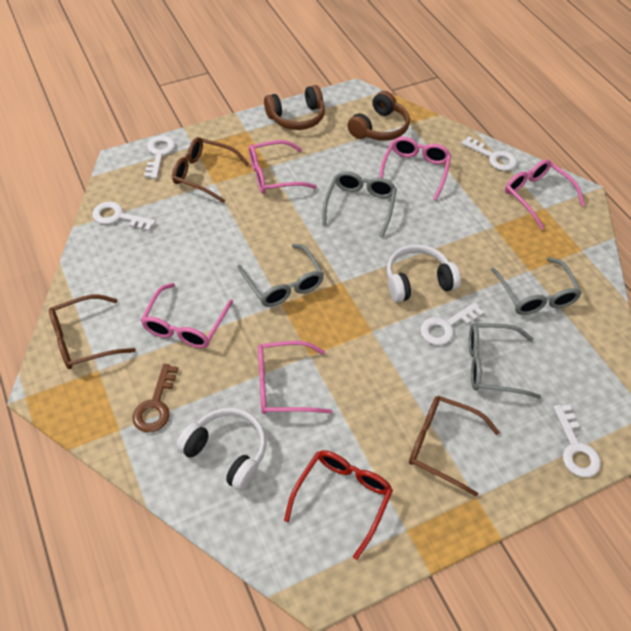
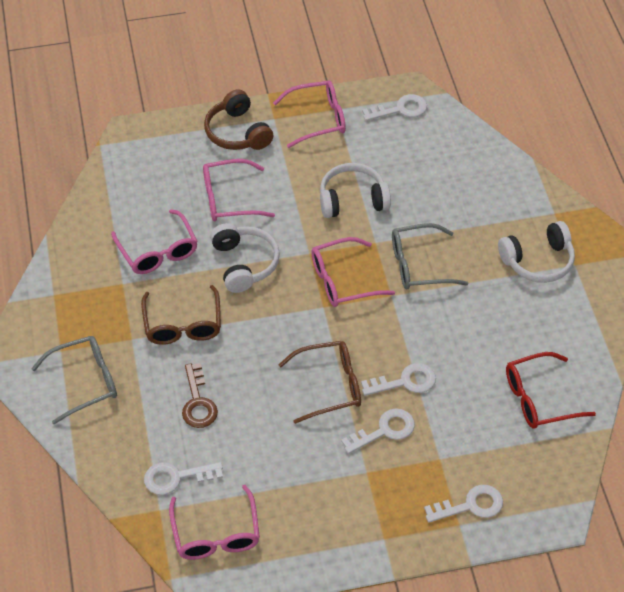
brown glasses: [49,295,136,369] [172,137,249,203] [409,396,500,497] = 3 -> [141,285,221,345] [278,341,361,424] = 2
brown headphones: [264,85,325,130] [348,91,410,141] = 2 -> [204,89,273,150] = 1
grey glasses: [237,244,324,307] [322,171,397,238] [469,323,541,399] [491,257,582,315] = 4 -> [31,336,117,424] [392,223,468,290] = 2
white headphones: [176,408,266,491] [387,244,461,302] = 2 -> [210,223,280,293] [320,163,391,218] [498,221,575,283] = 3

